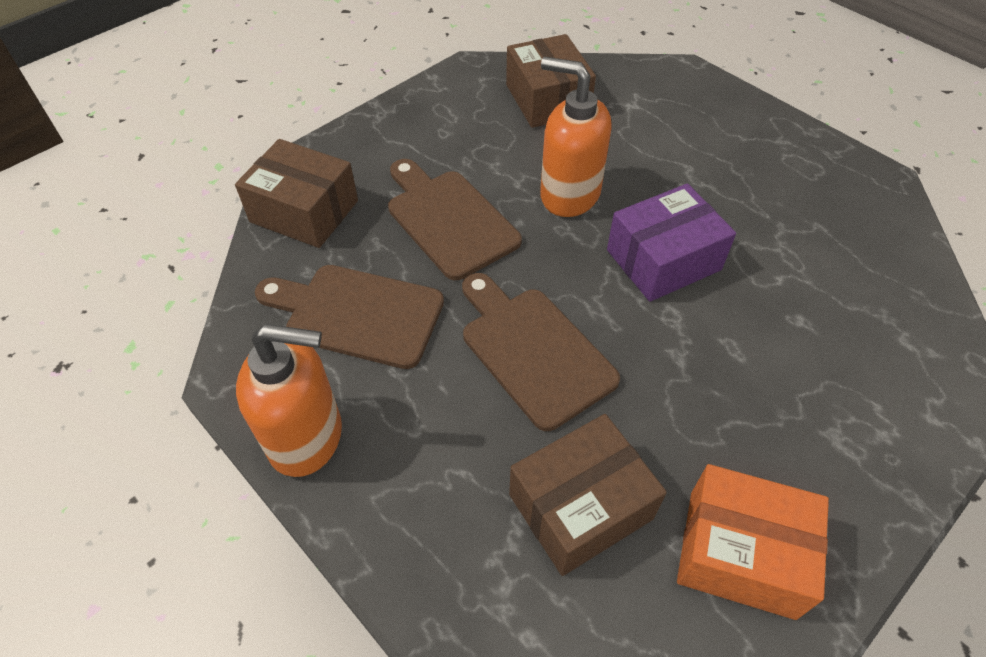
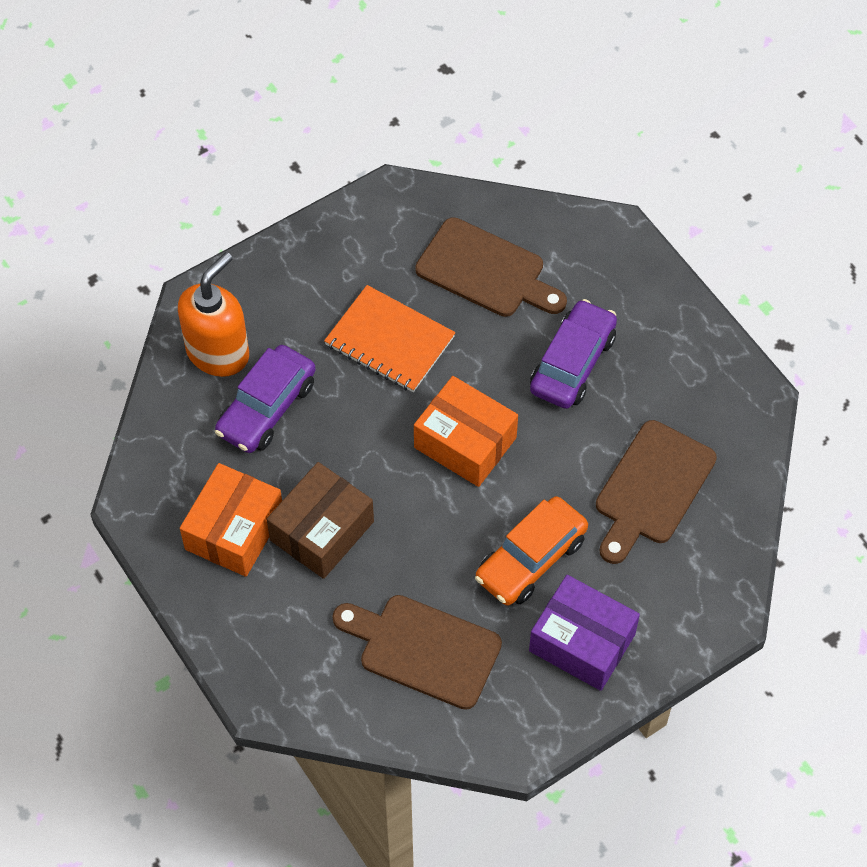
brown box: [235,139,358,248] [506,34,596,128] [509,414,667,576] = 3 -> [267,462,374,579] = 1
orange box: [677,464,829,620] = 1 -> [180,463,282,577] [414,376,518,487] = 2
orange car: none = 0 -> [475,496,588,606] = 1
orange notebook: none = 0 -> [324,285,456,392] = 1
orange soap dispenser: [236,324,342,477] [540,57,612,217] = 2 -> [178,252,249,377] = 1
purple car: none = 0 -> [215,345,316,453] [530,299,617,409] = 2

